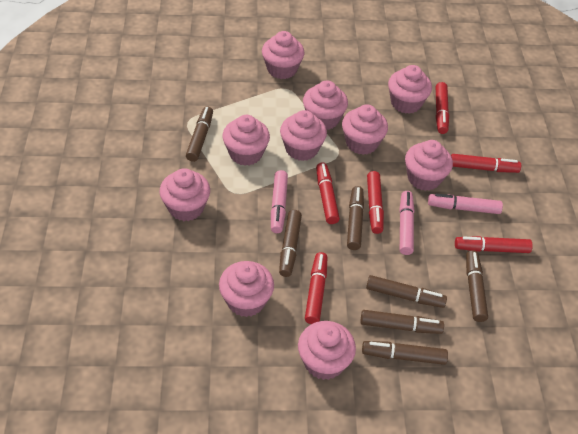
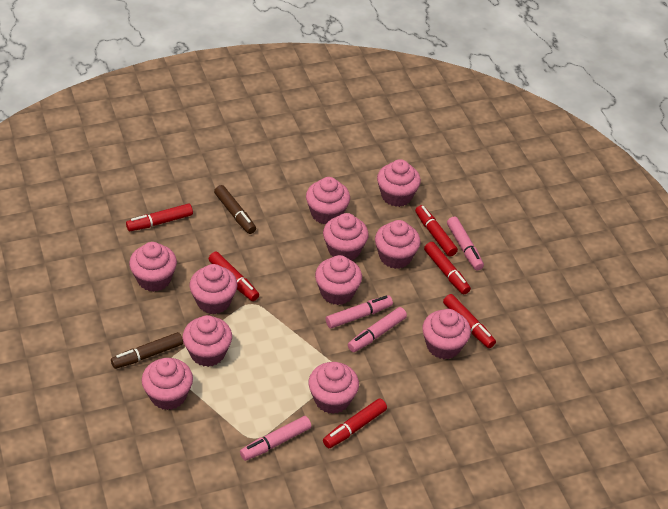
brown marker: [186,106,213,162] [279,210,302,277] [347,186,364,250] [361,310,444,334] [362,341,448,365] [366,275,447,308] [466,250,488,322] = 7 -> [111,332,183,369] [214,185,256,234] = 2
pink cupcake: [159,168,210,221] [219,261,274,317] [223,115,270,166] [262,31,305,79] [280,110,327,161] [298,321,356,380] [303,81,348,130] [342,104,388,155] [388,65,432,114] [405,140,453,191] = 10 -> [129,242,177,292] [142,358,193,410] [183,315,232,367] [190,264,237,314] [306,177,350,224] [309,362,359,414] [315,255,362,305] [323,213,369,261] [375,220,421,269] [377,159,421,207] [422,309,471,359] = 11
pink marker: [271,170,288,233] [399,191,414,255] [428,194,503,214] = 3 -> [240,416,311,461] [326,295,393,329] [348,307,407,352] [447,217,484,270] = 4

